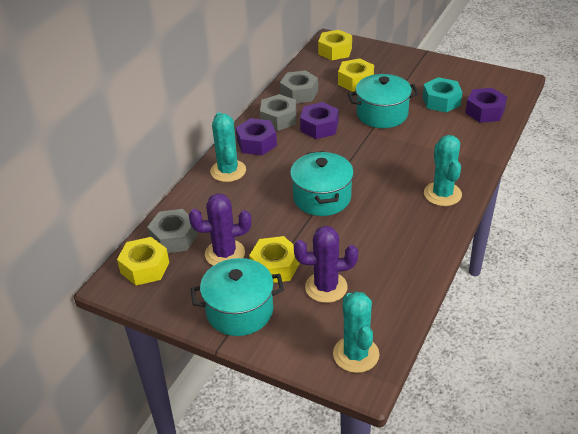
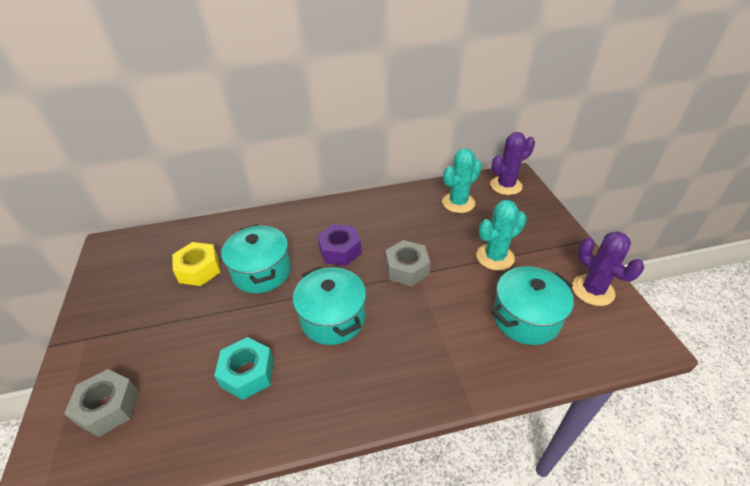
grey nut: [147,209,198,253] [260,94,297,131] [280,70,318,104] = 3 -> [64,369,139,437] [386,240,430,286] = 2
purple nut: [236,118,277,155] [300,102,339,139] [465,88,507,123] = 3 -> [317,224,362,266] = 1
turquoise cactus: [210,112,246,182] [333,292,379,373] [424,135,462,206] = 3 -> [442,148,482,213] [476,200,527,271] = 2
yellow nut: [117,237,169,286] [249,236,300,283] [318,30,352,60] [338,58,374,92] = 4 -> [172,242,220,286] = 1

